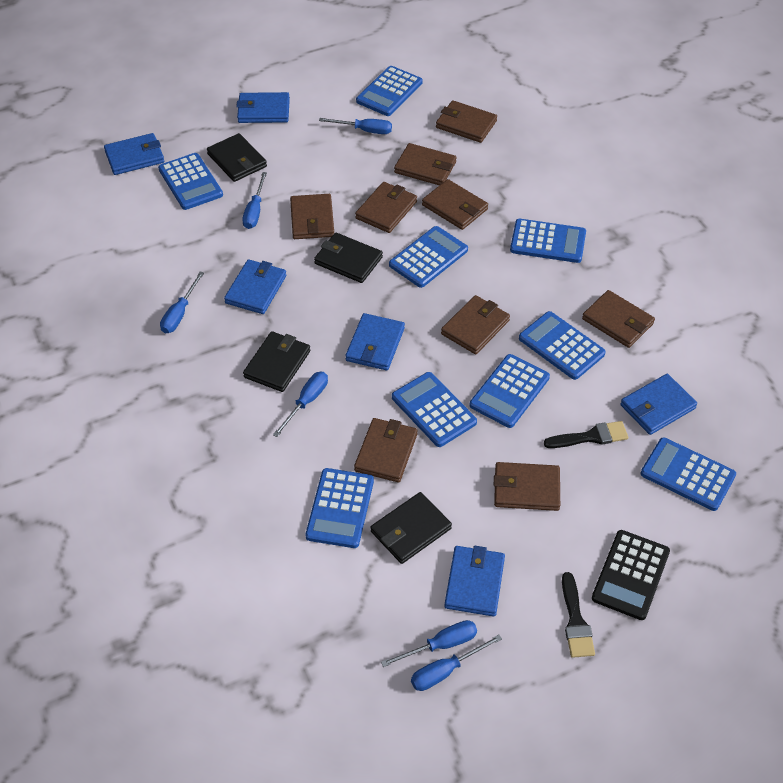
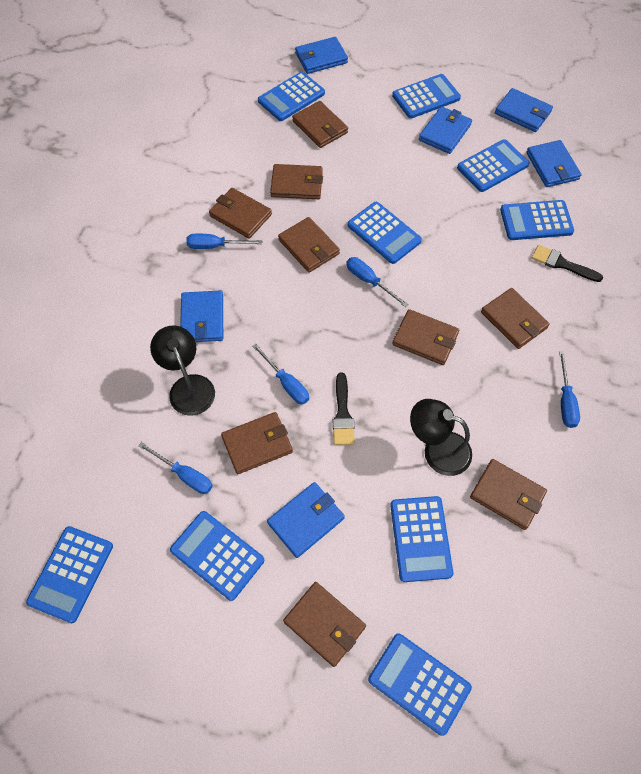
black calculator: [592,530,670,620] = 1 -> none = 0
black lamp: none = 0 -> [150,325,215,416] [410,399,472,476] = 2
black wallet: [207,133,267,182] [243,331,310,392] [314,233,383,283] [371,492,452,564] = 4 -> none = 0
blue screwdriver: [160,272,204,333] [242,172,267,229] [273,372,328,437] [319,118,392,134] [381,620,477,667] [411,634,502,691] = 6 -> [138,442,213,494] [186,234,262,249] [252,344,309,405] [346,257,408,307] [559,351,580,428] = 5

